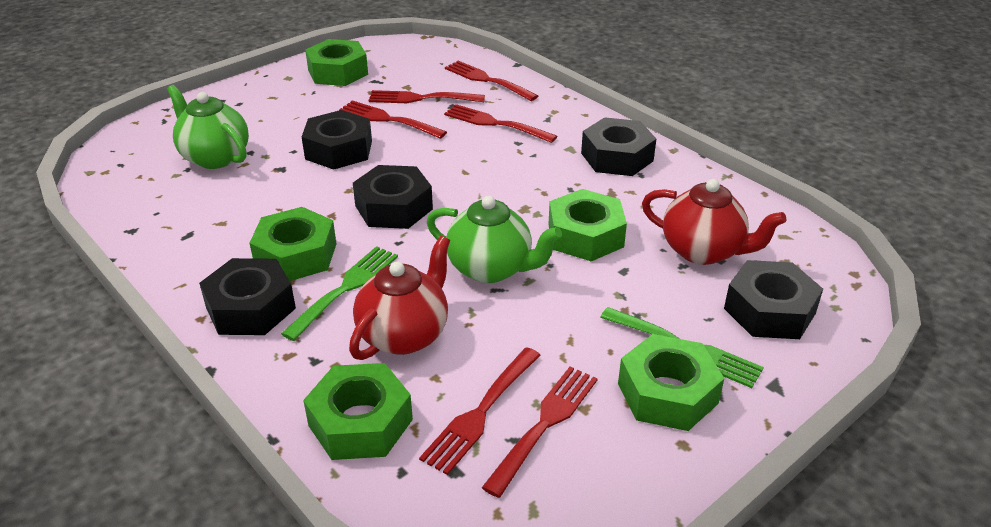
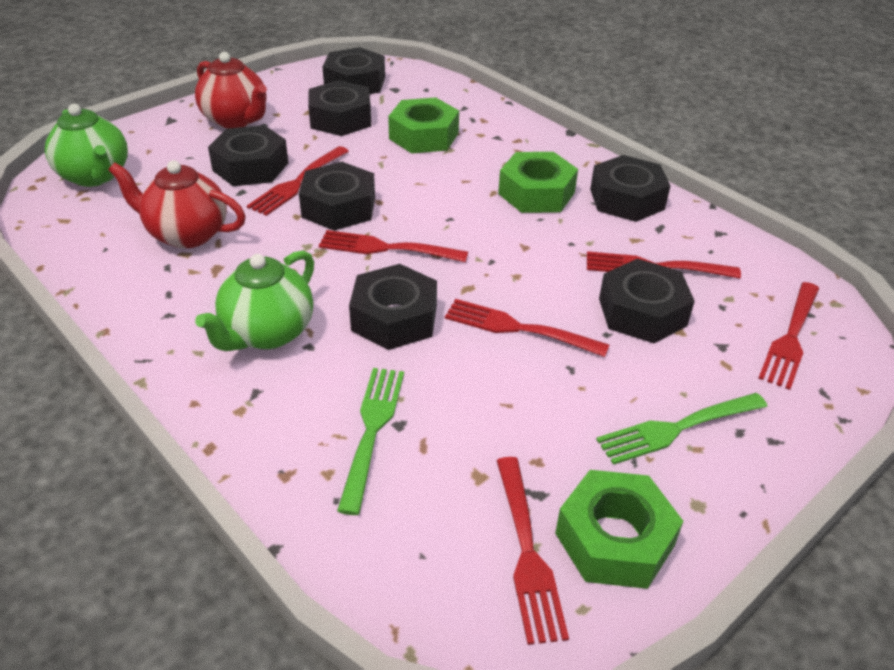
black nut: [199,258,296,335] [302,110,372,170] [353,165,433,229] [581,117,656,176] [724,260,823,339] = 5 -> [208,125,288,186] [299,162,375,231] [308,80,371,136] [322,47,385,94] [349,264,437,350] [590,155,670,222] [599,259,695,343] = 7
green nut: [250,207,336,281] [303,363,413,460] [305,39,368,86] [548,189,627,261] [618,334,724,431] = 5 -> [388,97,459,153] [498,152,578,213] [555,470,684,589] = 3

